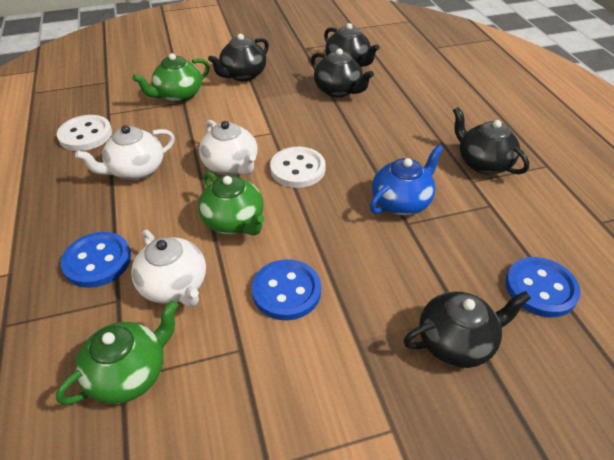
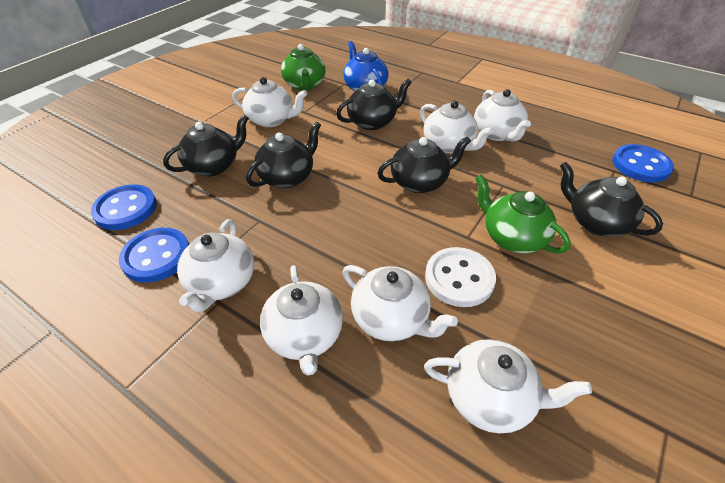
green teapot: [56,300,179,405] [132,53,210,103] [198,171,265,235] = 3 -> [281,44,325,91] [475,175,571,254] = 2
white button: [57,115,112,151] [270,147,326,188] = 2 -> [425,247,496,307] = 1
white teapot: [75,125,175,180] [131,230,206,307] [199,120,257,175] = 3 -> [177,219,254,312] [232,77,307,127] [260,265,343,376] [342,265,458,341] [420,101,494,154] [424,339,592,434] [474,89,531,141] = 7

